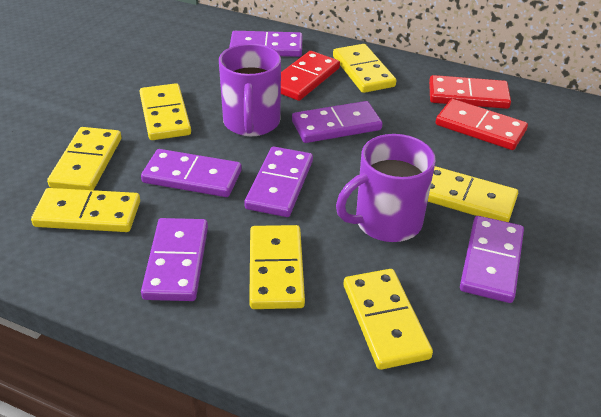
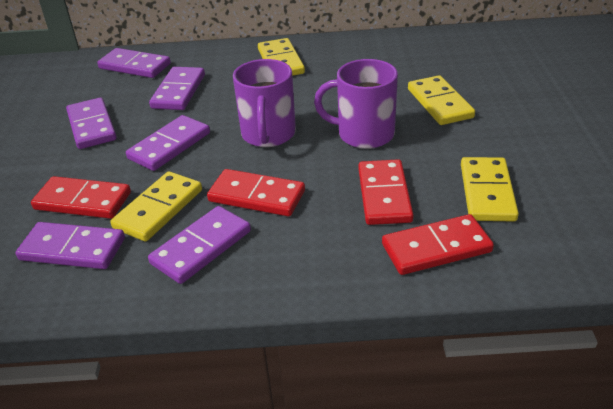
red domino: [281,51,340,101] [429,75,511,109] [436,99,528,150] = 3 -> [31,176,131,219] [207,169,305,216] [358,159,414,225] [382,214,494,275] = 4
yellow domino: [31,188,140,232] [47,127,121,190] [140,83,191,140] [249,225,305,309] [333,44,396,93] [344,269,433,370] [428,166,518,222] = 7 -> [110,172,202,242] [258,38,305,76] [408,75,475,125] [461,157,519,222] = 4

